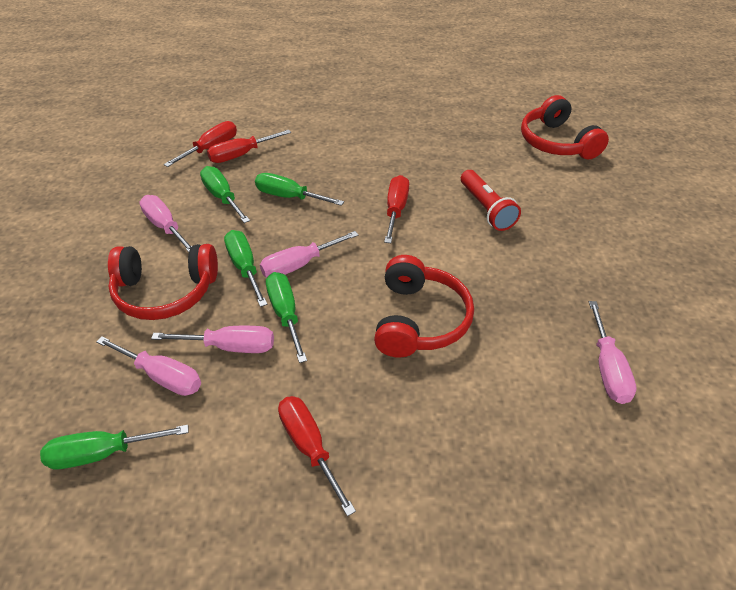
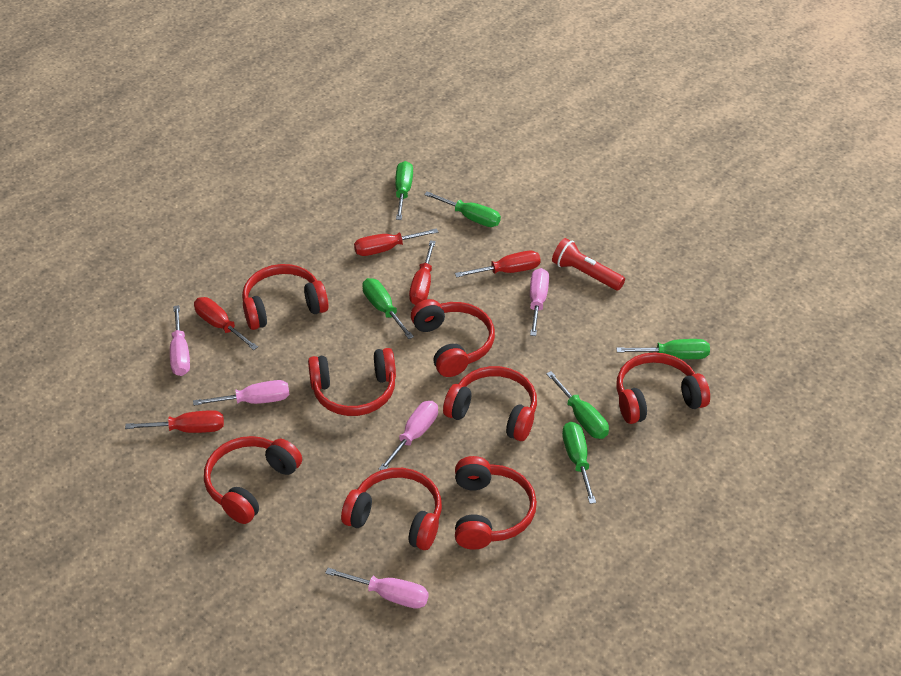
green screwdriver: [40,425,189,469] [200,166,250,223] [224,230,267,307] [255,173,344,206] [266,272,307,363] = 5 -> [362,278,414,339] [395,161,413,220] [424,191,501,227] [546,371,609,439] [562,422,596,504] [616,339,710,359] = 6
red headphones: [108,244,218,320] [374,255,474,358] [521,95,609,160] = 3 -> [204,436,302,524] [242,264,329,330] [308,348,396,416] [341,468,442,550] [411,299,495,377] [443,366,537,441] [455,456,537,550] [616,352,710,424] = 8
red screwdriver: [164,121,237,167] [207,130,291,163] [278,396,356,516] [384,175,409,243] = 4 -> [125,410,224,433] [194,297,258,350] [354,228,438,256] [409,240,436,305] [455,251,541,278] = 5

